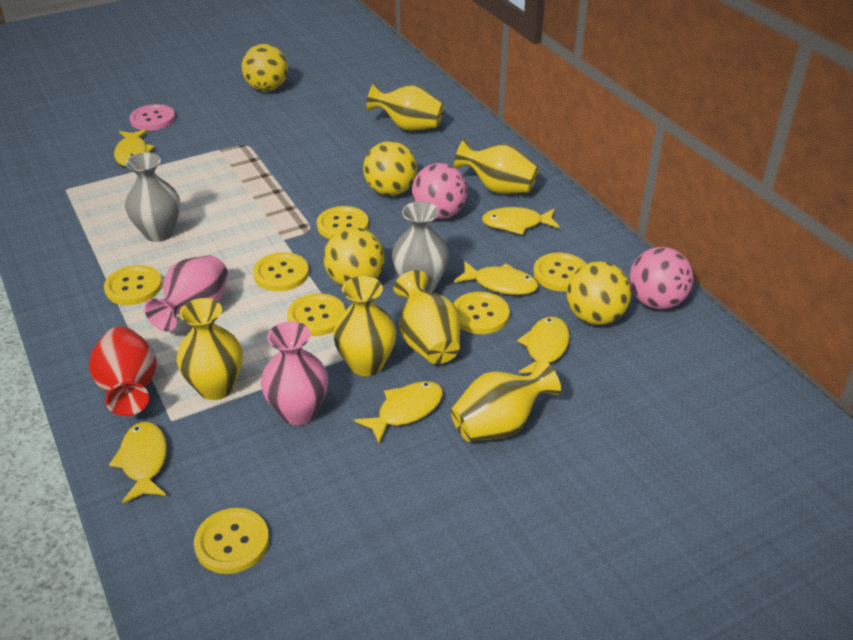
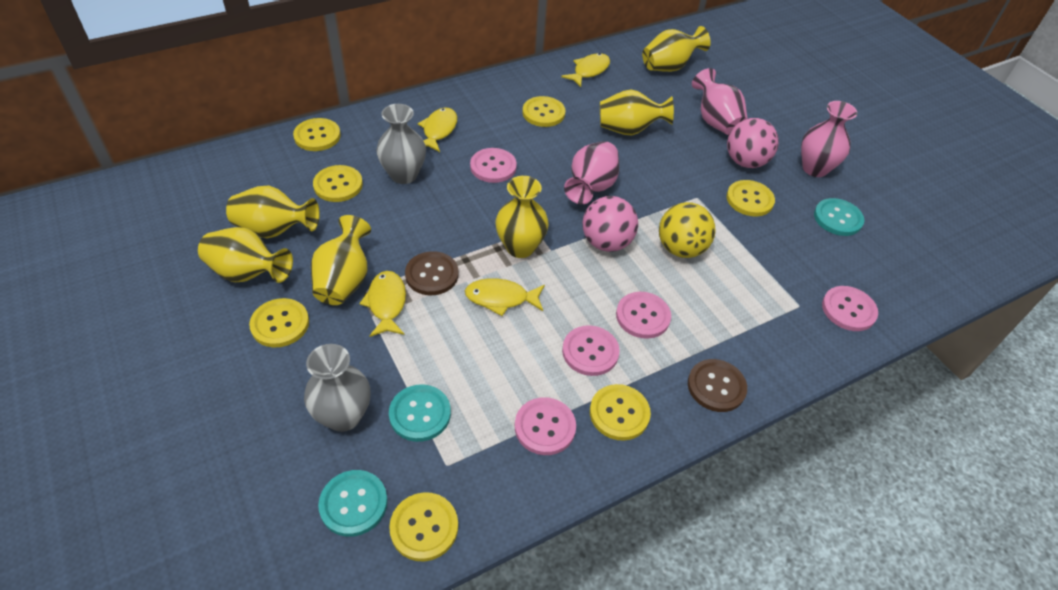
brown button: none = 0 -> [405,251,458,295] [688,359,747,412] = 2
pink button: [129,104,175,131] = 1 -> [470,148,517,183] [515,397,576,455] [562,325,620,376] [616,292,671,339] [822,286,878,331] = 5
pink vase: [144,256,228,331] [261,321,328,425] = 2 -> [564,141,619,204] [692,68,748,135] [801,101,858,177] = 3
red vase: [89,327,157,416] = 1 -> none = 0
turquoise button: none = 0 -> [318,470,388,537] [389,385,451,442] [814,198,864,236] = 3
yellow ball: [242,44,288,91] [324,227,384,286] [363,141,417,196] [567,261,631,325] = 4 -> [659,202,716,258] = 1
yellow fish: [109,422,167,503] [114,129,155,166] [354,381,443,443] [454,261,538,295] [482,207,560,235] [517,317,570,373] = 6 -> [359,271,406,337] [418,108,457,152] [465,278,545,316] [561,53,610,87] = 4

